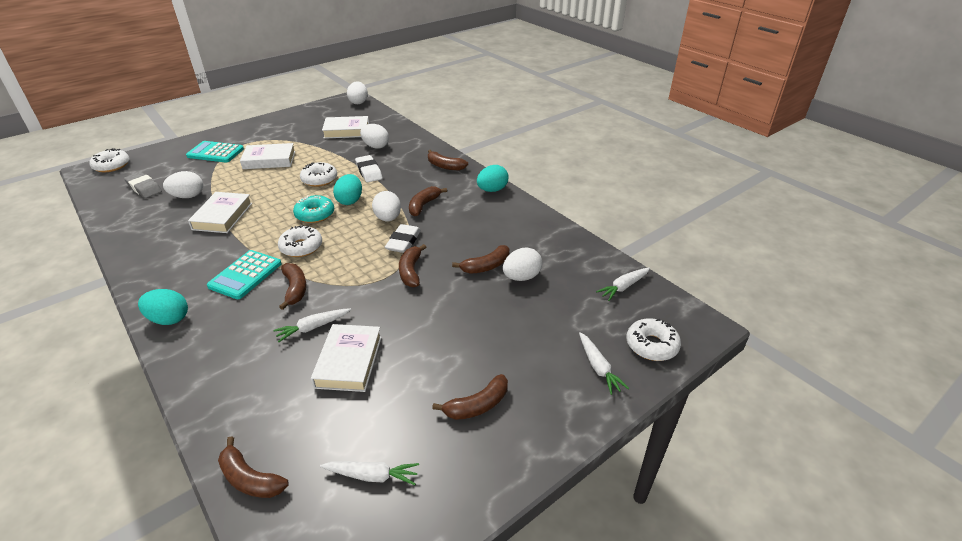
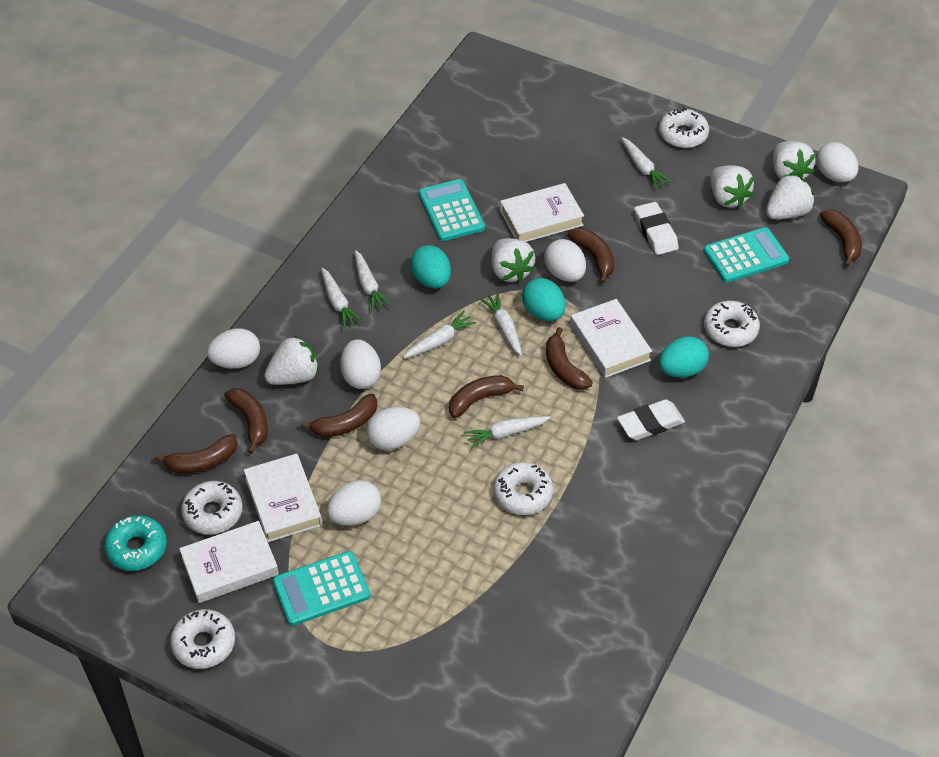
grey eraser: [124,172,162,198] = 1 -> none = 0
turquoise calculator: [186,141,244,163] [207,250,282,299] = 2 -> [273,551,370,626] [419,179,485,241] [703,227,789,283] = 3
white carrot: [273,308,351,342] [320,461,419,485] [579,332,629,395] [596,267,650,301] = 4 -> [321,268,362,328] [355,250,391,311] [403,311,476,359] [464,416,551,449] [480,293,522,356] [621,137,671,189] = 6
white donut: [89,148,129,172] [278,225,322,257] [300,162,337,187] [626,319,681,361] = 4 -> [170,609,235,669] [181,481,243,535] [493,462,553,515] [659,107,709,148] [704,301,760,347] = 5
white egg: [163,171,203,198] [347,82,368,104] [360,124,389,149] [372,191,401,221] [503,248,542,281] = 5 -> [207,328,260,369] [327,480,381,526] [340,339,381,389] [367,407,420,450] [544,239,586,282] [816,142,859,182] = 6
white strawberry: none = 0 -> [264,336,319,385] [492,238,535,283] [711,165,754,208] [766,174,814,219] [773,141,815,179] = 5

